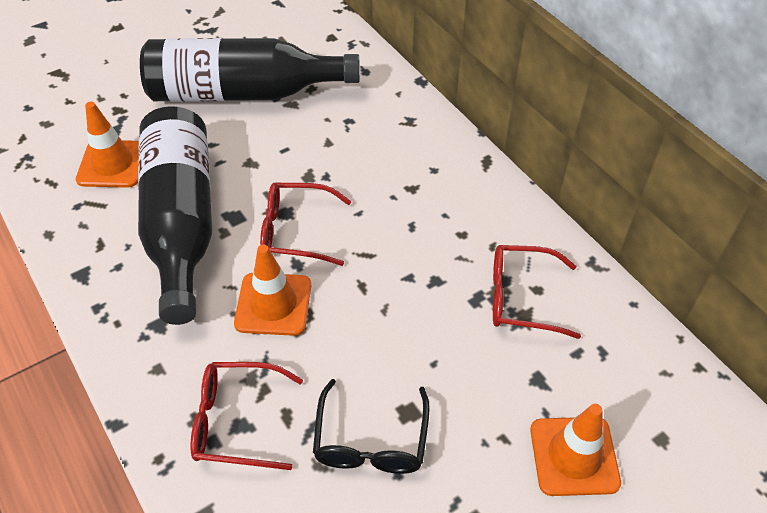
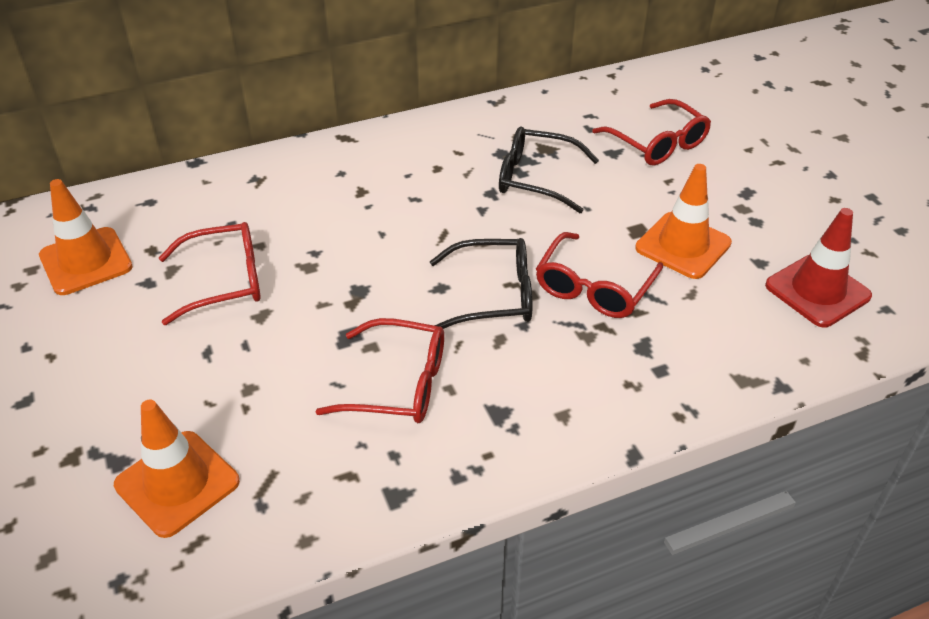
black bottle: [138,106,212,325] [140,38,360,102] = 2 -> none = 0
black glasses: [313,379,430,474] = 1 -> [430,238,532,329] [499,126,599,213] = 2
red glasses: [191,362,303,470] [260,183,352,266] [493,245,581,339] = 3 -> [159,222,261,325] [315,318,444,423] [536,232,663,318] [592,99,711,165] = 4
red traffic cone: none = 0 -> [765,208,872,327] = 1

